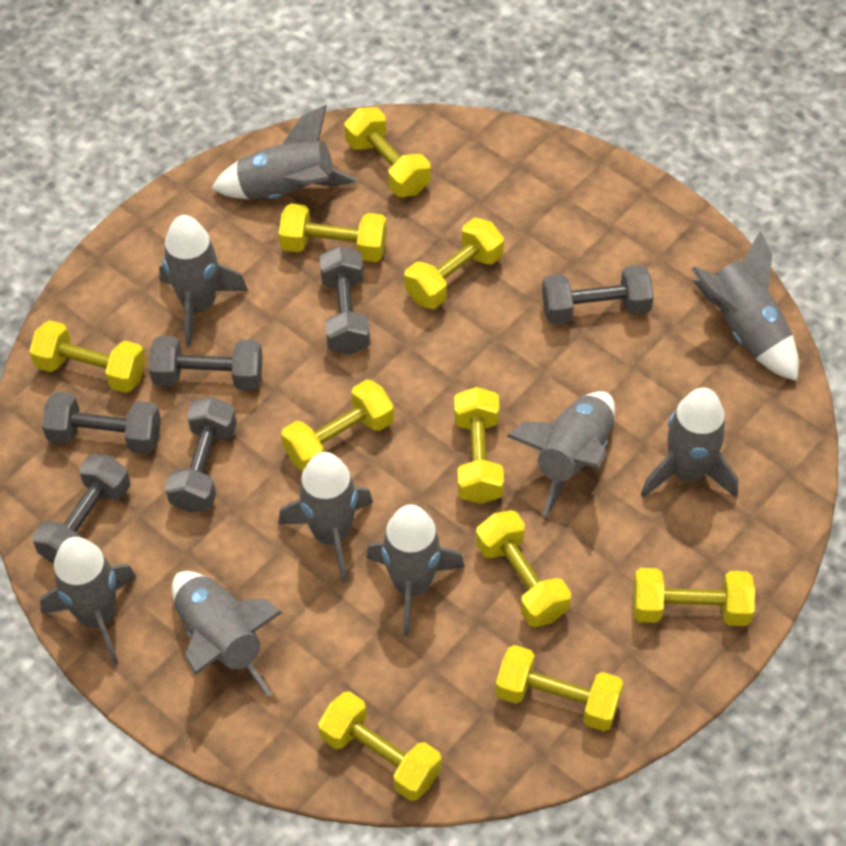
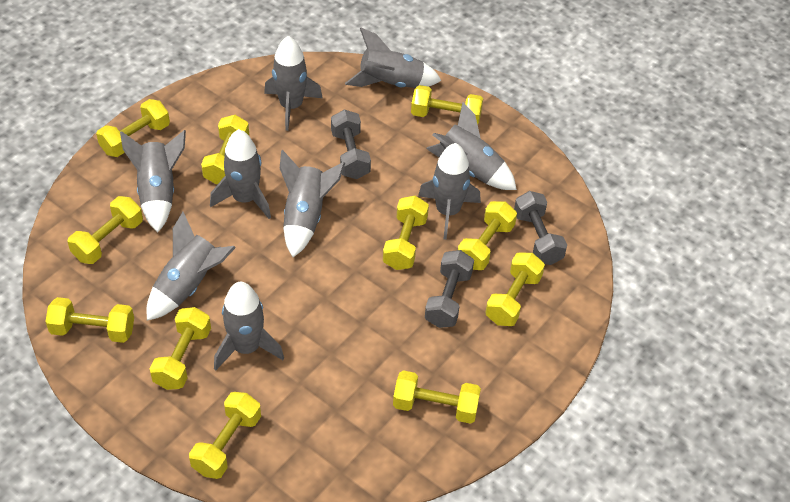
grey dumbbell: [33,454,131,564] [42,392,161,454] [149,336,263,390] [165,397,237,513] [319,246,370,355] [542,265,654,325] = 6 -> [331,109,371,179] [425,250,474,328] [514,191,567,265] = 3
yellow dumbbell: [29,320,146,393] [279,203,387,262] [281,380,394,472] [318,691,442,801] [344,107,431,197] [404,218,504,309] [454,387,504,504] [476,510,571,627] [495,645,623,731] [633,568,755,626] = 10 -> [45,297,134,343] [67,196,143,264] [96,99,170,157] [149,307,211,390] [189,392,261,479] [201,115,249,184] [383,196,429,270] [393,370,481,424] [411,85,483,125] [458,201,517,270] [485,253,545,326] = 11

